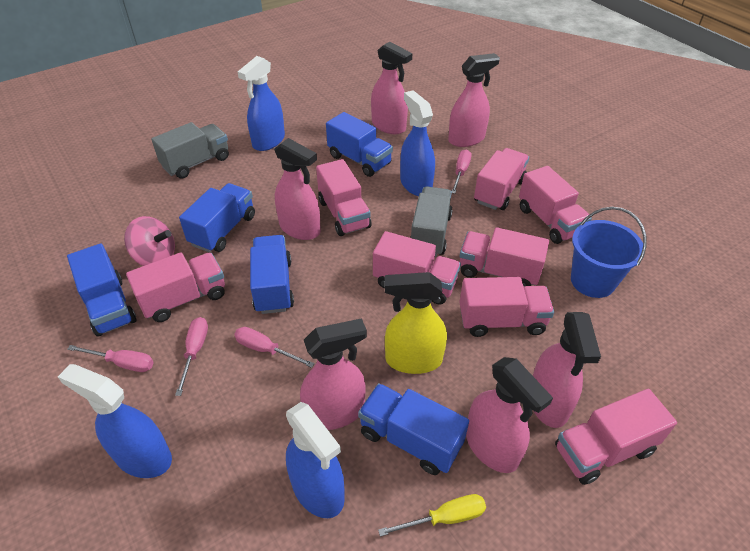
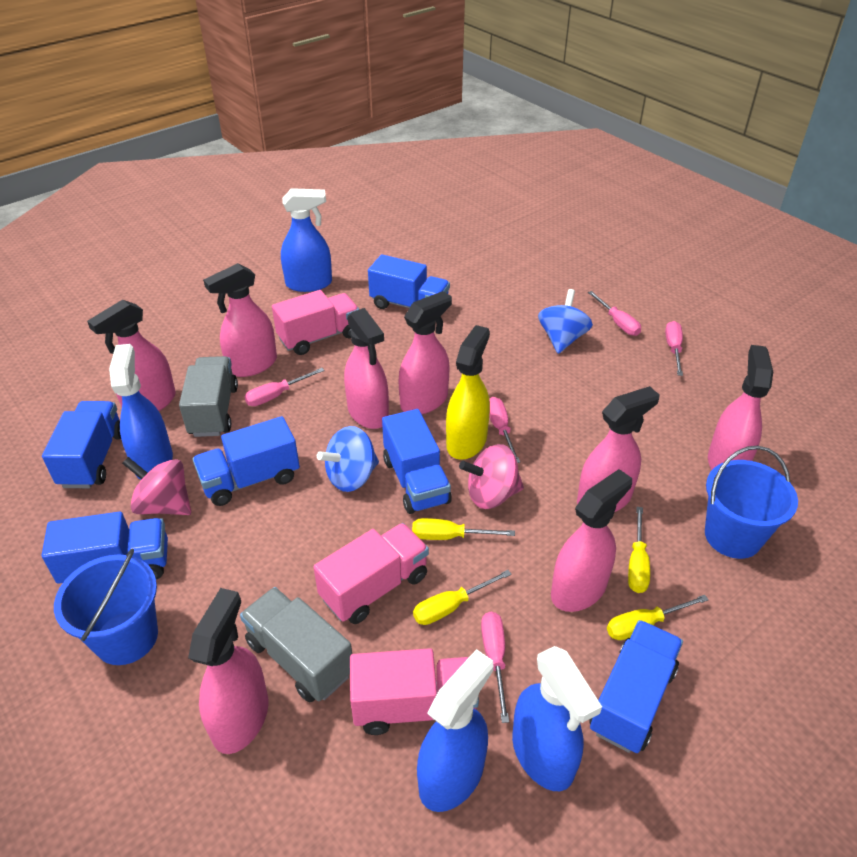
blue bucket: [571,207,647,298] = 1 -> [54,549,158,665] [705,446,798,559] = 2
blue spinning top: none = 0 -> [317,426,379,492] [538,289,593,354] = 2
blue truck: [67,244,136,337] [179,183,255,252] [250,235,294,314] [326,112,393,177] [358,383,469,475] = 5 -> [42,401,121,488] [42,512,168,584] [192,416,300,506] [368,254,450,309] [382,409,452,514] [589,620,683,753] = 6
pink screwdriver: [67,345,154,372] [175,317,208,396] [234,327,315,368] [452,149,472,194] = 4 -> [244,368,325,406] [481,612,509,723] [489,397,520,463] [588,291,641,336] [665,321,683,376] = 5
pink spinning top: [124,216,175,266] = 1 -> [122,457,191,515] [459,444,524,509] = 2
pink spray bottle: [274,138,321,240] [300,318,367,430] [371,42,412,134] [448,53,500,147] [466,357,553,473] [533,312,601,428] = 6 -> [87,300,176,411] [188,588,268,754] [203,263,277,377] [344,308,389,429] [398,291,452,414] [551,469,632,612] [577,386,660,512] [708,345,773,470] = 8
pink truck: [126,252,225,322] [316,159,371,236] [373,231,461,305] [460,227,549,287] [460,277,554,337] [474,148,529,210] [519,166,592,244] [555,389,677,485] = 8 -> [272,290,359,355] [313,523,429,624] [350,648,479,735] = 3
yellow screwdriver: [378,494,486,537] = 1 -> [412,518,515,540] [413,570,512,625] [607,595,709,640] [628,507,650,593] = 4

